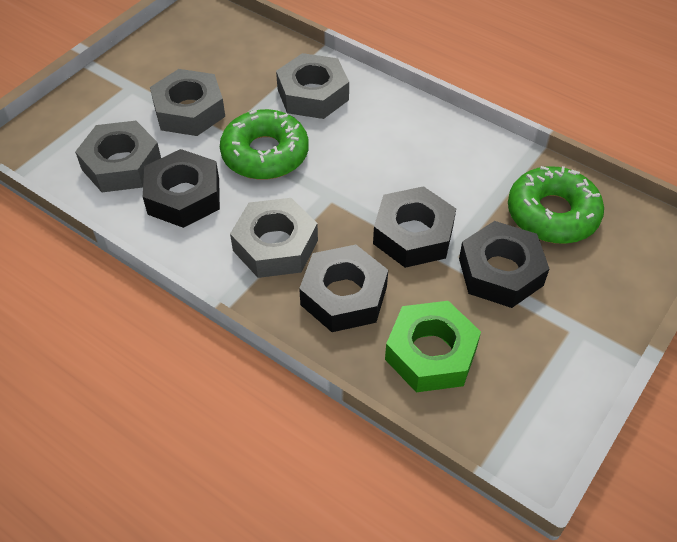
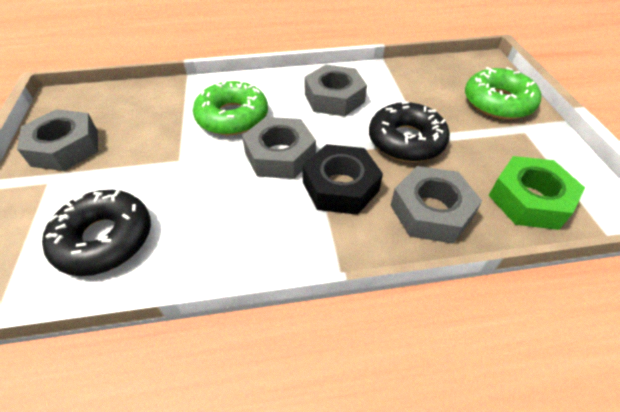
black donut: none = 0 -> [42,189,151,276] [369,101,450,162] = 2
black nut: [143,149,220,228] [299,245,388,332] [373,186,456,268] [459,221,549,308] = 4 -> [302,144,383,215] = 1

